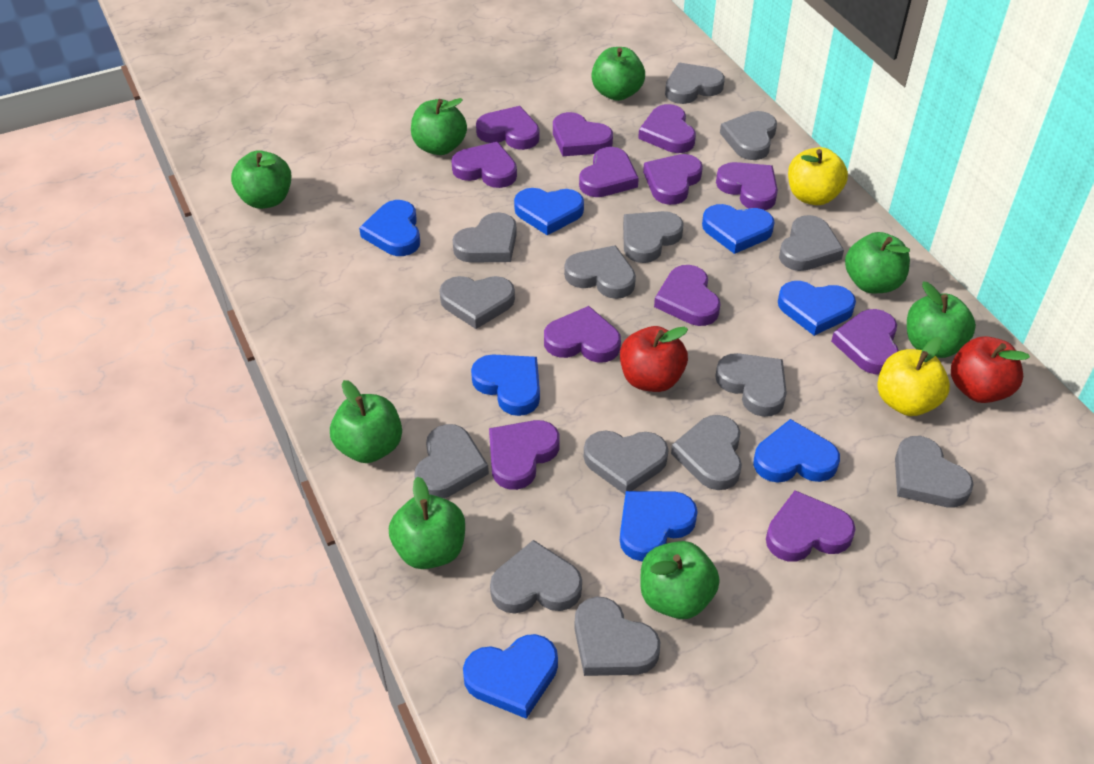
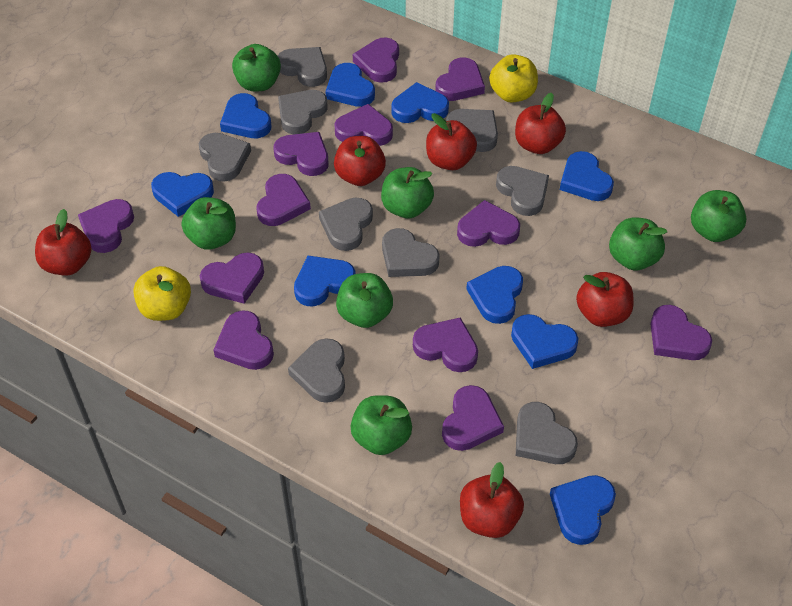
blue heart: [359,200,420,256] [463,634,558,719] [471,354,540,416] [514,188,584,235] [620,491,698,561] [702,204,775,254] [753,419,840,483] [778,281,856,336] = 8 -> [151,172,214,217] [220,93,272,138] [294,256,356,306] [325,63,375,107] [391,82,449,123] [466,266,523,324] [511,314,579,369] [550,475,616,545] [560,151,614,201] = 9
green apple: [231,150,291,209] [330,380,402,463] [389,477,465,569] [411,98,467,155] [591,47,645,101] [640,541,720,619] [845,232,910,293] [907,282,976,358] = 8 -> [182,197,236,250] [232,44,281,91] [336,273,393,328] [350,395,412,455] [381,167,434,218] [609,217,667,270] [691,190,747,242] = 7
grey heart: [414,424,489,498] [439,276,515,329] [453,212,517,263] [490,540,582,614] [564,245,636,299] [574,597,660,676] [584,430,669,494] [623,211,684,263] [665,63,725,104] [671,415,742,490] [715,353,787,417] [720,111,777,160] [779,215,844,271] [895,436,974,507] = 14 -> [199,133,251,181] [277,47,327,87] [278,90,328,135] [288,338,345,403] [319,198,373,251] [382,228,440,277] [446,109,498,152] [496,166,549,216] [516,402,578,464] = 9
red apple: [620,326,688,392] [951,336,1030,403] = 2 -> [35,209,92,275] [334,136,386,186] [426,113,477,170] [460,462,524,538] [515,93,566,154] [576,272,634,327] = 6

